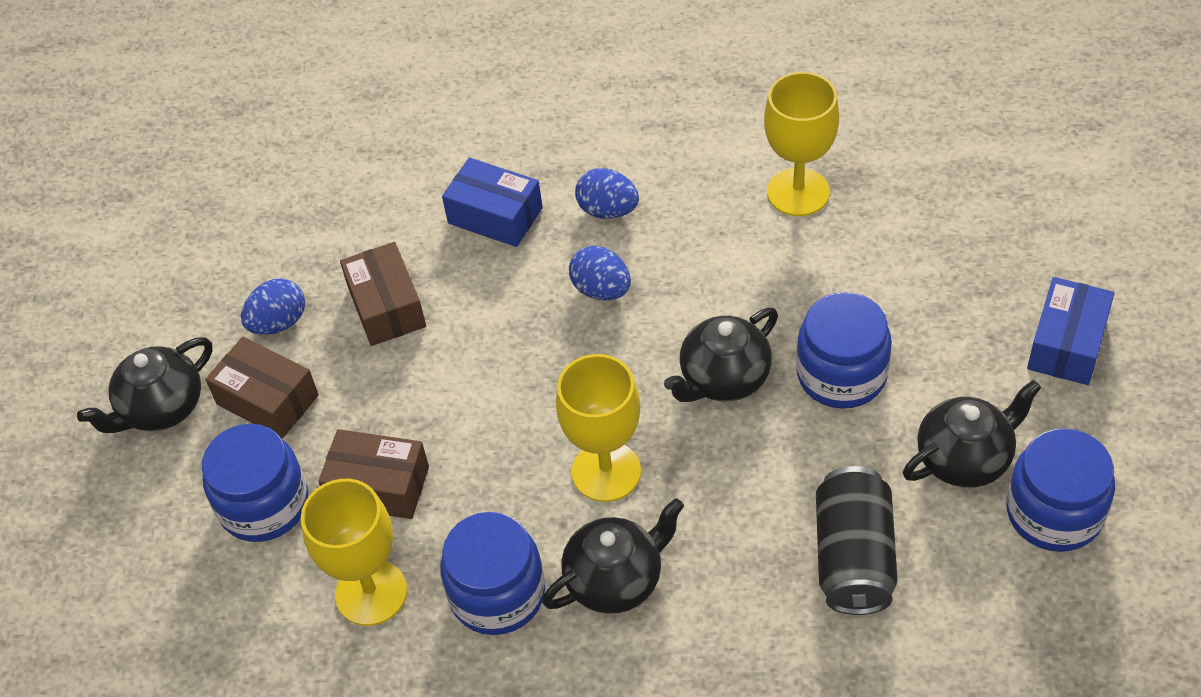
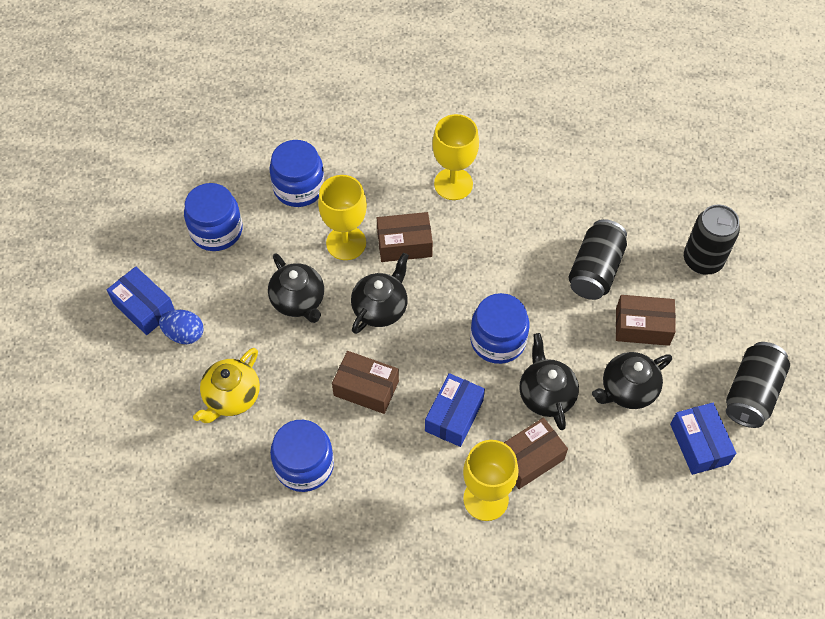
black can: [816,466,898,615] = 1 -> [568,219,627,300] [684,204,740,275] [726,342,790,428] = 3
blue box: [442,158,543,247] [1027,277,1115,385] = 2 -> [107,266,175,335] [425,373,485,447] [670,403,736,475] = 3
blue egg: [241,279,305,335] [569,246,631,300] [575,168,639,219] = 3 -> [159,310,204,344] = 1
brown box: [205,337,319,439] [318,429,429,519] [340,242,426,346] = 3 -> [332,351,399,414] [377,212,433,262] [504,417,568,489] [616,295,676,346] = 4
yellow teapot: none = 0 -> [193,348,260,423] = 1

